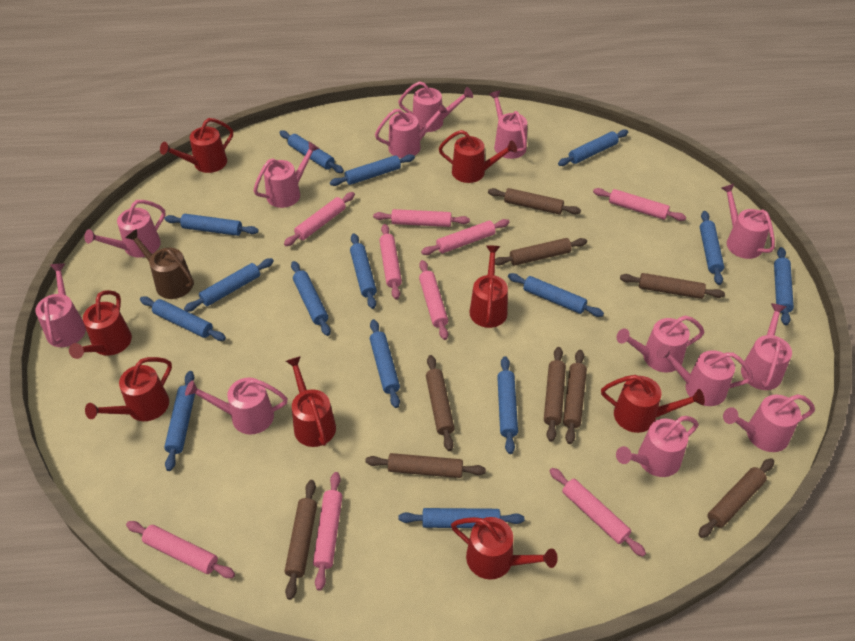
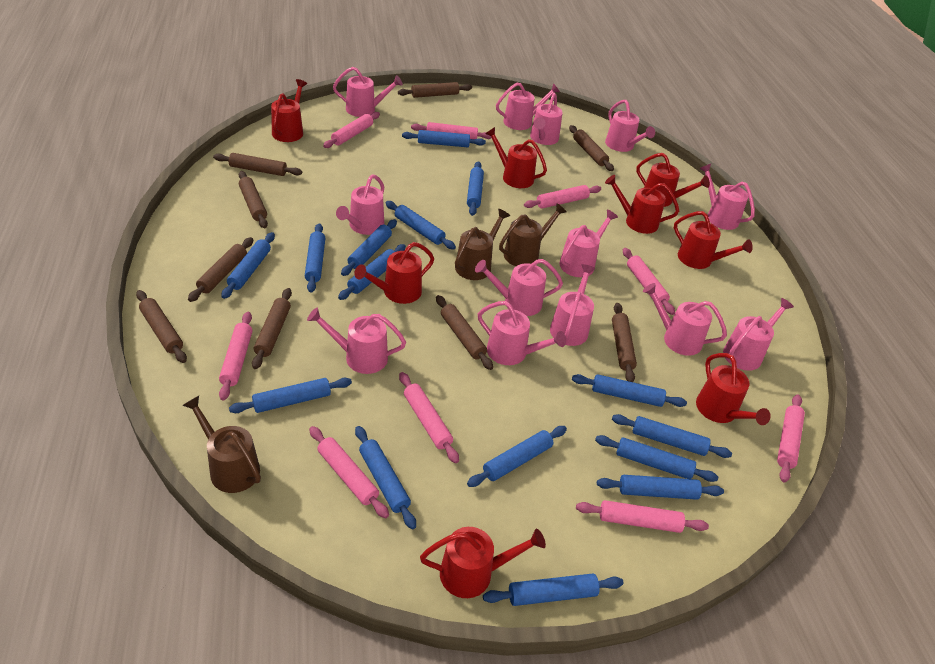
brown watering can: [126,229,194,299] = 1 -> [182,396,261,493] [455,209,510,280] [499,203,567,266] = 3

